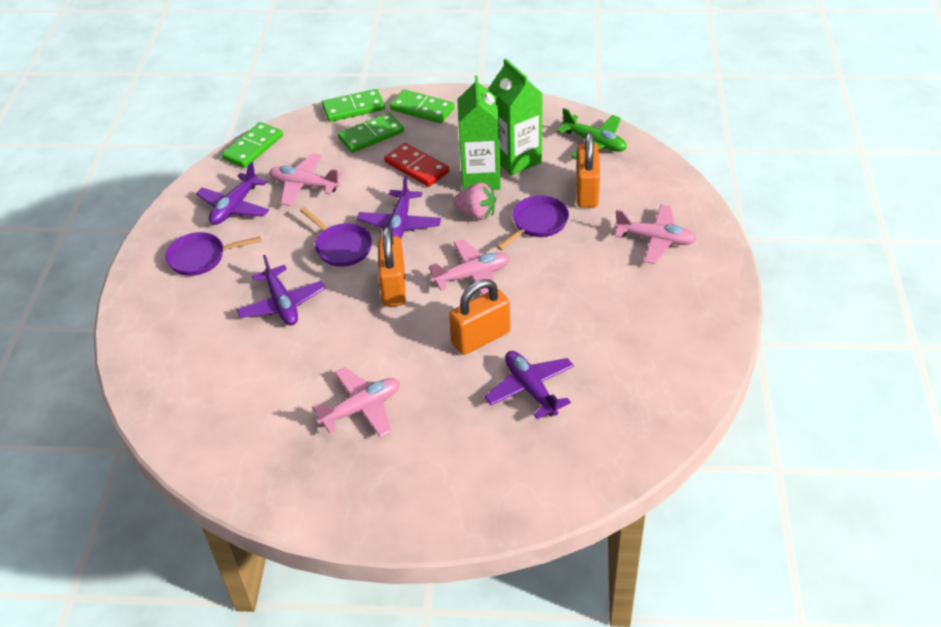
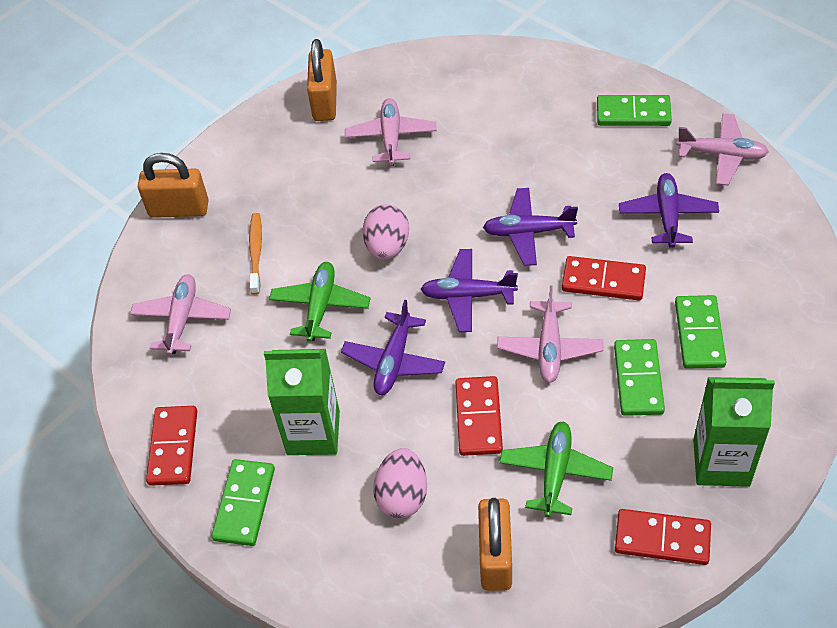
green plane: [557,108,627,159] = 1 -> [269,262,371,342] [499,422,613,517] = 2
orange toothbrush: none = 0 -> [249,213,262,295] = 1
pink egg: none = 0 -> [362,204,409,260] [373,448,427,519] = 2
pink strawberry: [453,183,496,220] = 1 -> none = 0
purple pan: [165,232,261,276] [300,207,372,267] [497,195,569,250] = 3 -> none = 0
red domino: [384,143,449,187] = 1 -> [146,406,197,486] [456,376,503,456] [562,256,646,301] [615,509,711,565] = 4

